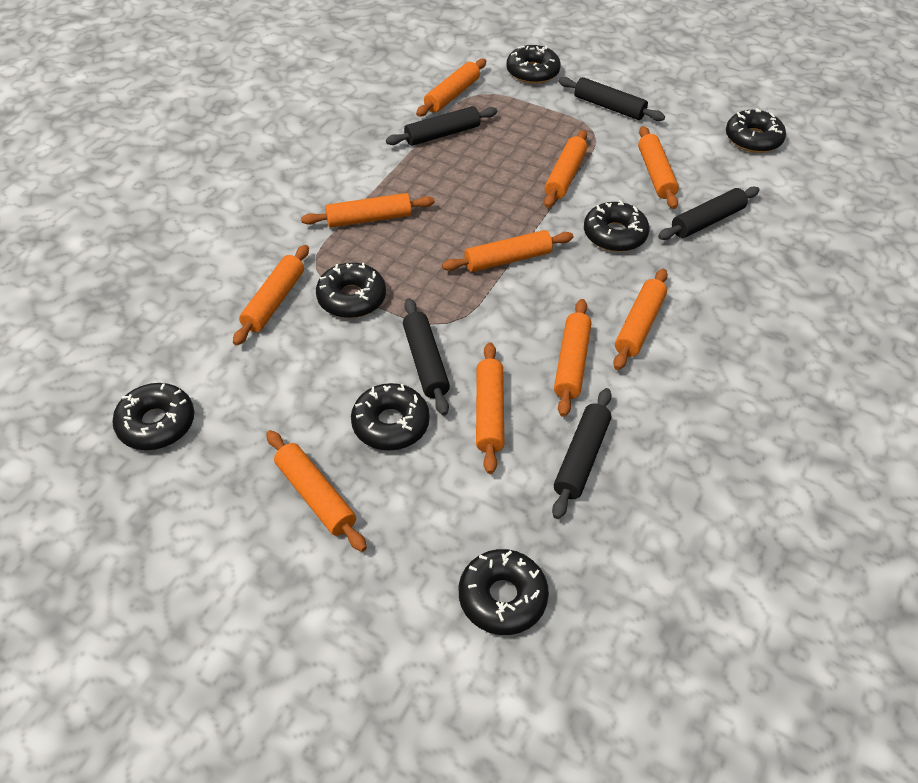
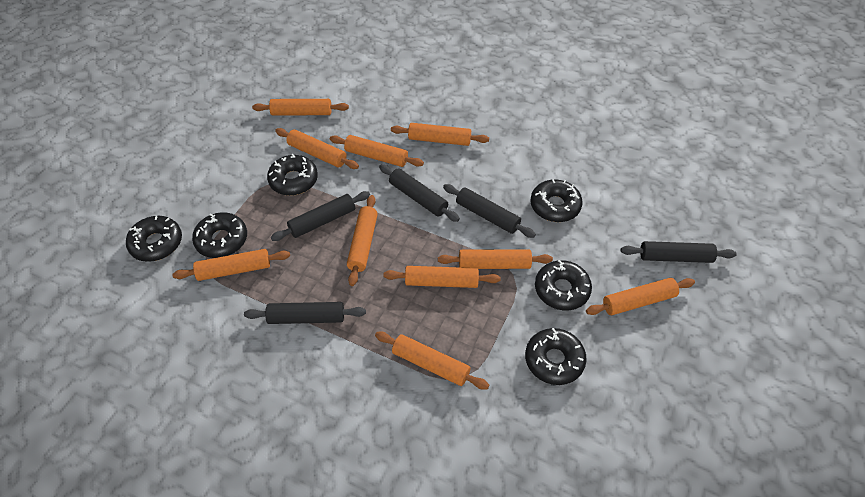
black donut: [112,383,194,450] [316,263,386,318] [351,383,430,451] [459,549,549,635] [506,45,561,84] [584,200,649,252] [726,108,786,153] = 7 -> [126,216,182,262] [192,212,247,258] [267,154,318,196] [525,328,587,385] [530,179,583,222] [535,260,592,310] = 6

